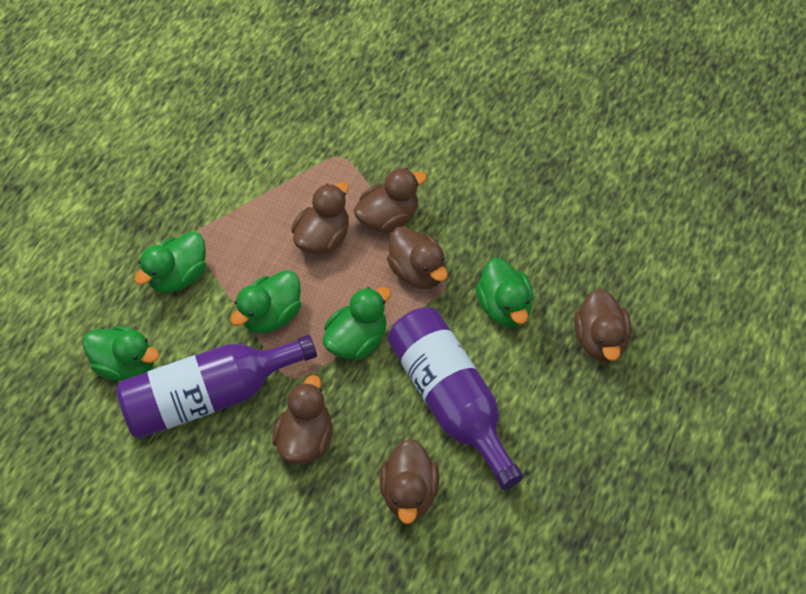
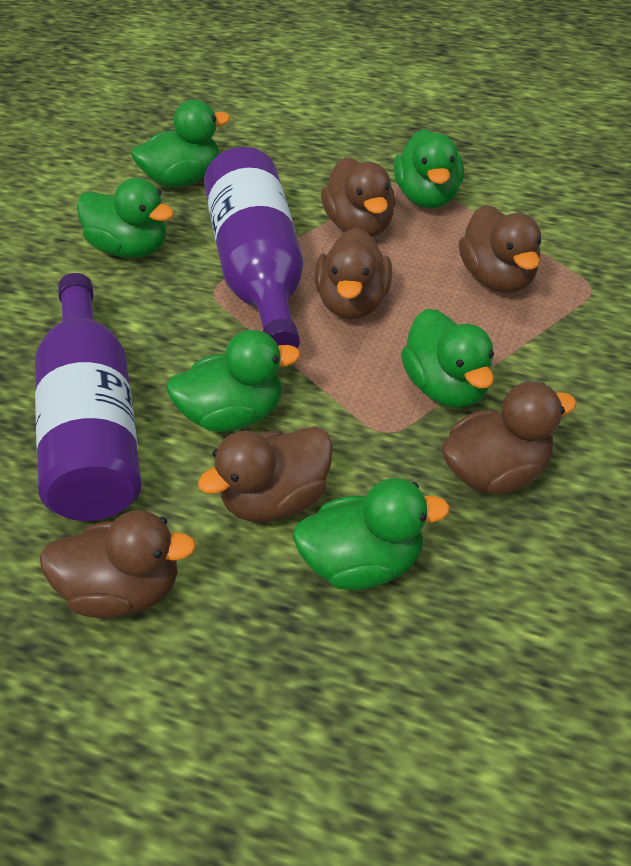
green duck: [82,326,159,381] [134,232,206,293] [230,270,301,333] [323,287,391,359] [476,258,533,328] = 5 -> [77,178,174,258] [132,100,230,187] [166,330,301,432] [293,478,450,590] [394,129,464,209] [401,309,494,408] = 6

